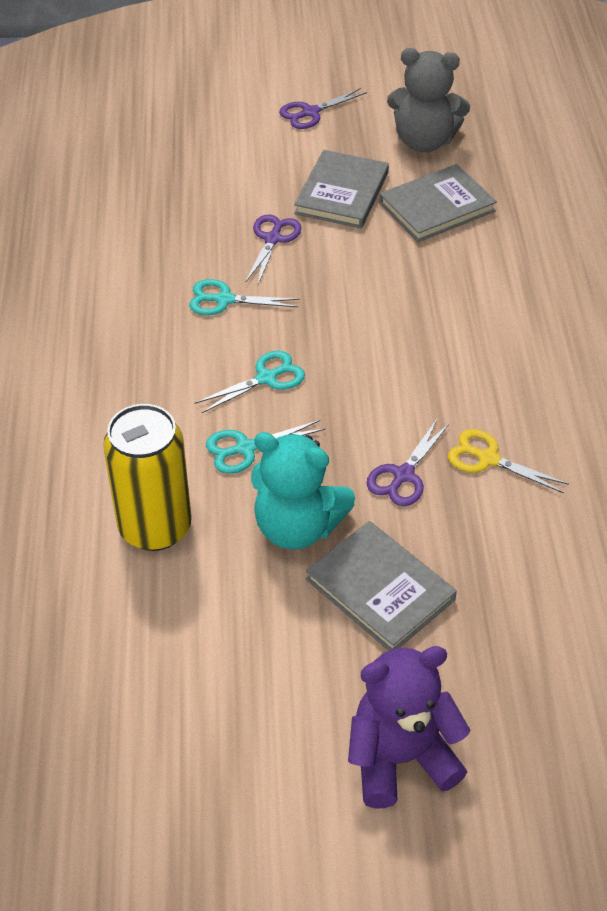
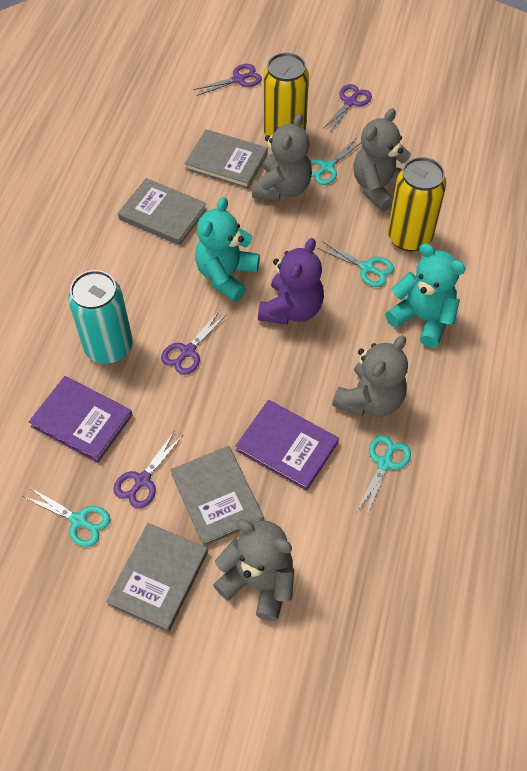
grey book: [294,150,389,228] [306,521,457,651] [379,164,497,242] = 3 -> [106,523,208,632] [118,178,207,245] [171,446,264,546] [185,129,268,189] = 4
grey teddy bear: [387,48,470,152] = 1 -> [213,519,294,621] [252,113,312,201] [332,336,408,417] [353,108,411,212] = 4
purple book: none = 0 -> [29,376,132,463] [235,400,339,491] = 2
purple scissors: [246,214,301,284] [279,88,367,129] [366,419,450,506] = 3 -> [113,432,183,508] [161,311,227,375] [193,64,262,96] [323,84,372,133] = 4
turquoise can: none = 0 -> [68,270,133,364] = 1
turquoise scissors: [189,279,300,315] [195,350,305,413] [206,420,325,474] = 3 -> [24,487,110,547] [311,138,361,185] [317,241,394,287] [356,435,411,517] = 4
turquoise teddy bear: [251,432,355,549] = 1 -> [195,197,260,302] [385,243,466,348] = 2
yellow can: [103,404,192,551] = 1 -> [264,53,309,136] [388,157,447,251] = 2
yellow scissors: [448,429,569,494] = 1 -> none = 0

